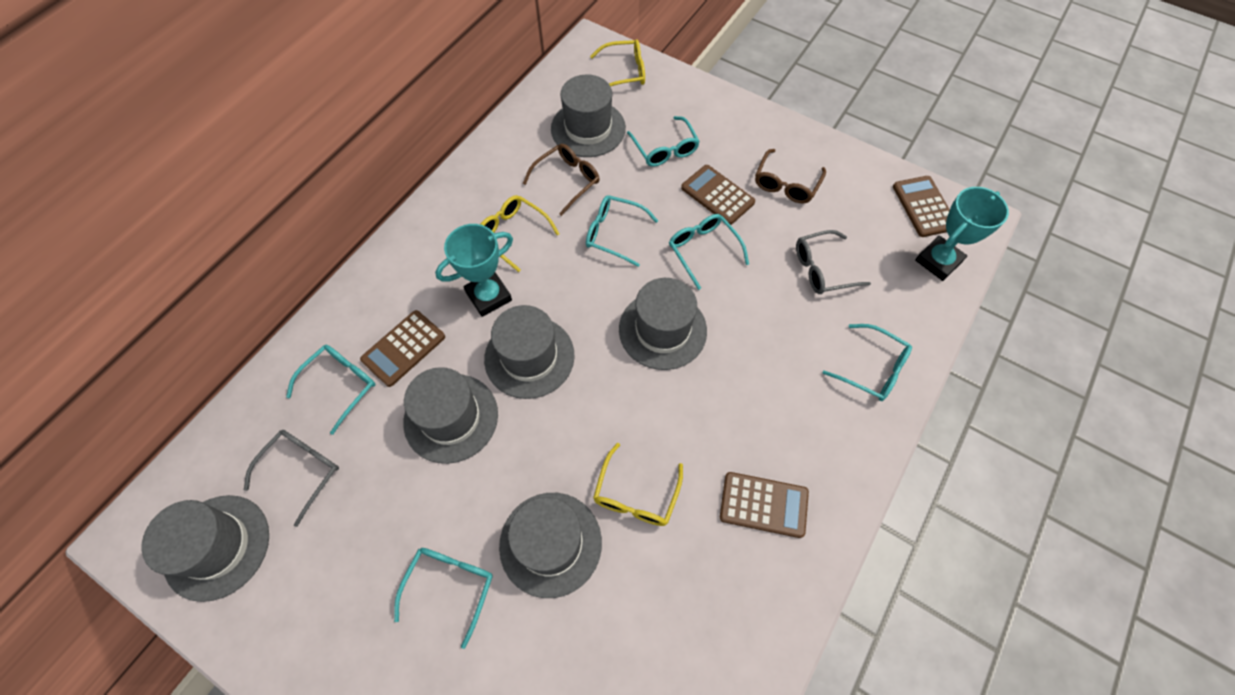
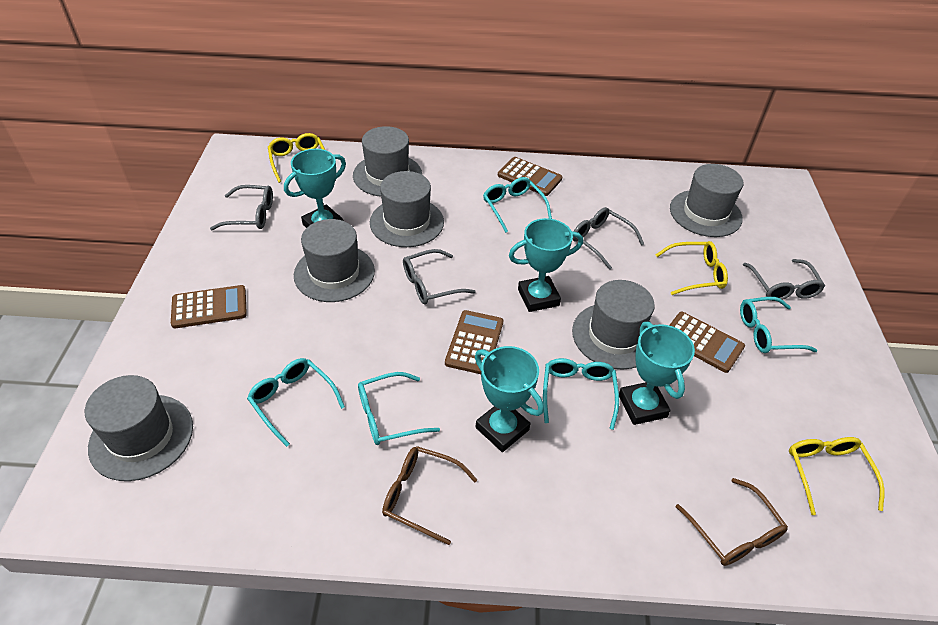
grey glasses: [244,430,339,527] [796,230,871,294] = 2 -> [210,185,273,230] [403,249,476,304] [572,207,644,270] [743,259,825,301] = 4
turquoise glasses: [286,345,376,435] [394,548,493,649] [586,195,658,267] [627,116,700,166] [669,214,749,290] [823,324,912,401] = 6 -> [247,358,345,447] [358,372,440,445] [483,177,552,233] [543,358,619,430] [740,297,817,353] = 5
turquoise trophy: [435,224,513,317] [915,187,1009,281] = 2 -> [284,149,346,228] [475,346,544,452] [509,218,583,312] [619,321,695,425] = 4

